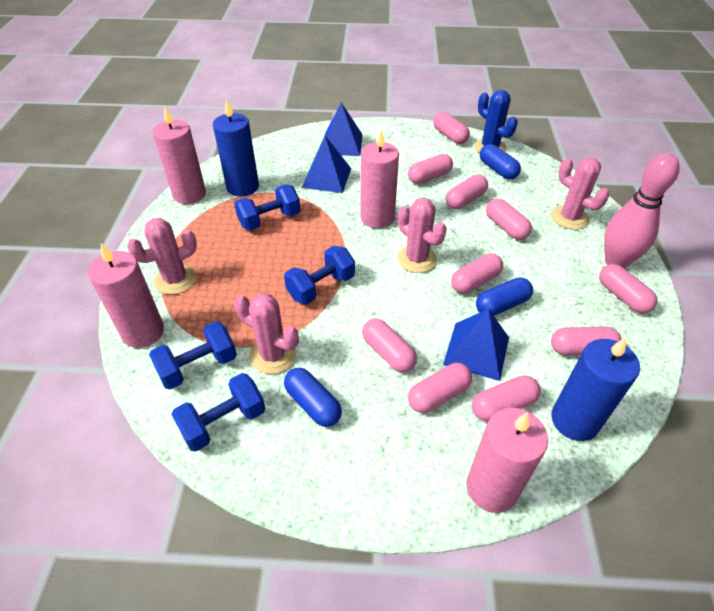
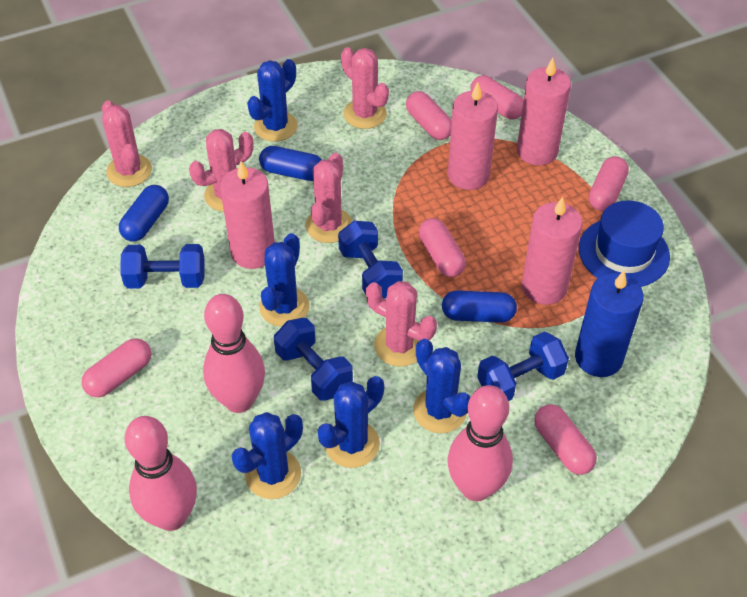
blue cactus: [474,90,518,153] = 1 -> [232,412,303,499] [247,59,298,142] [259,233,309,327] [318,376,384,468] [413,339,470,433] = 5
blue candle: [213,99,259,197] [551,337,640,441] = 2 -> [575,271,644,377] = 1
blue hat: none = 0 -> [579,200,670,287] = 1
blue pyramid: [302,136,351,193] [325,102,363,156] [443,309,509,381] = 3 -> none = 0
pink bowling pin: [604,153,680,269] = 1 -> [125,416,197,531] [203,294,265,413] [448,385,513,501] = 3
pink cactus: [127,218,197,295] [234,293,299,374] [397,197,447,273] [551,157,609,230] = 4 -> [102,100,152,187] [189,129,254,212] [305,153,352,243] [341,47,389,129] [366,281,437,367] = 5
pink capsule: [362,318,417,372] [408,154,453,184] [408,363,472,413] [433,112,470,144] [446,175,488,209] [451,253,503,293] [472,375,541,421] [486,198,532,240] [551,327,621,355] [599,264,657,313] = 10 -> [81,338,151,397] [406,91,452,140] [419,218,466,277] [470,75,524,120] [534,404,597,475] [589,156,629,211] = 6

